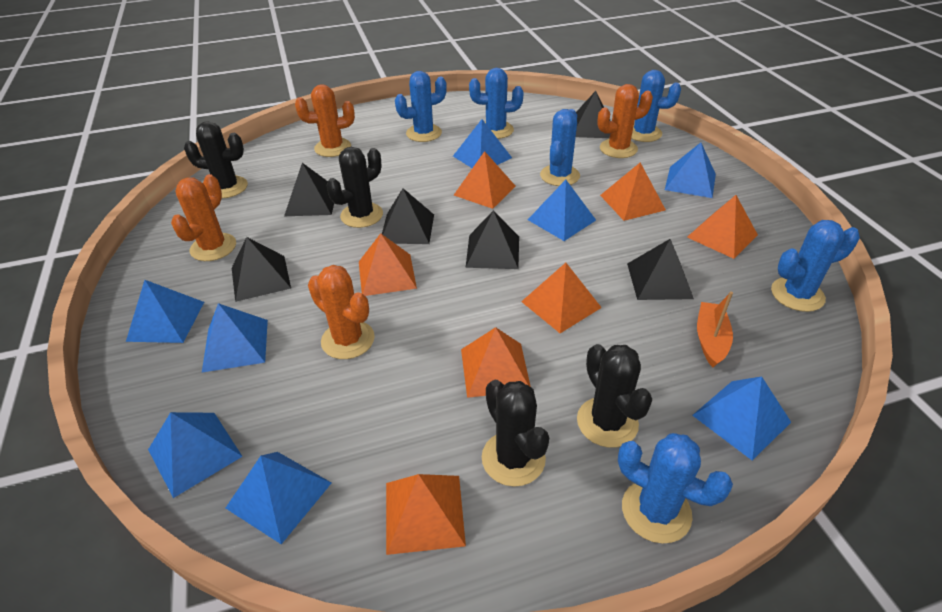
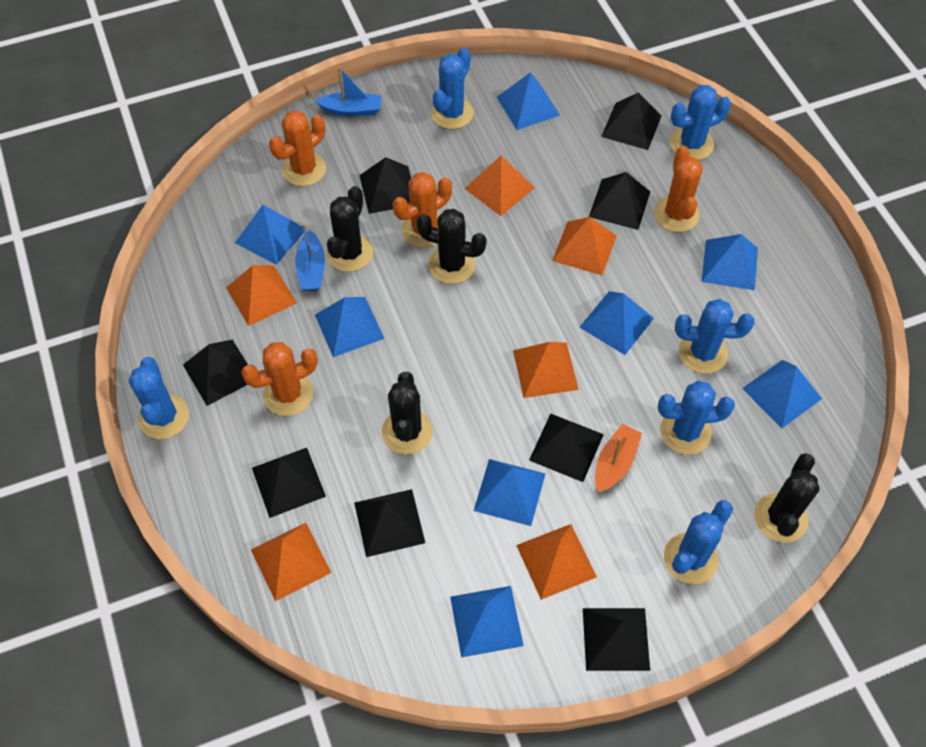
black pyramid: [232,237,291,302] [284,163,334,216] [382,188,434,244] [466,210,519,269] [576,91,610,138] [627,239,694,300] = 6 -> [183,340,248,406] [252,448,326,518] [354,489,425,557] [359,157,411,214] [529,414,604,482] [583,608,650,671] [589,172,650,230] [601,93,661,150] = 8
blue boat: none = 0 -> [295,223,325,291] [315,67,382,116] = 2
orange pyramid: [359,233,417,296] [386,474,466,555] [454,151,516,209] [461,327,531,398] [521,263,602,333] [600,163,666,221] [687,195,758,259] = 7 -> [226,265,297,326] [251,523,331,601] [464,156,535,216] [513,342,579,398] [516,524,597,600] [552,217,617,275] = 6

